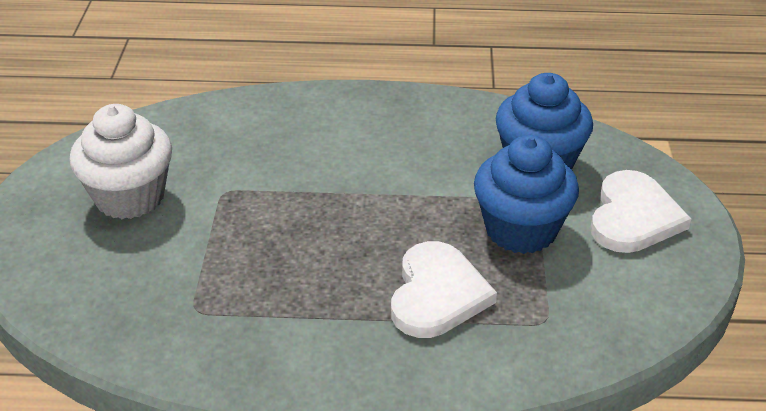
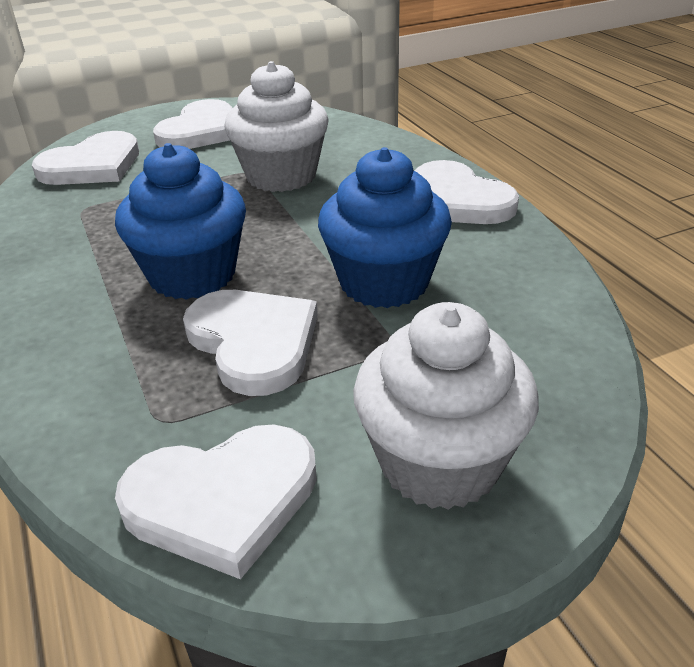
white cupcake: [70,104,172,219] = 1 -> [224,61,329,192] [353,302,539,510] = 2
white heart: [391,241,497,338] [591,170,691,253] = 2 -> [32,131,139,185] [115,424,317,579] [153,99,232,149] [183,290,318,396] [415,160,519,224] = 5

